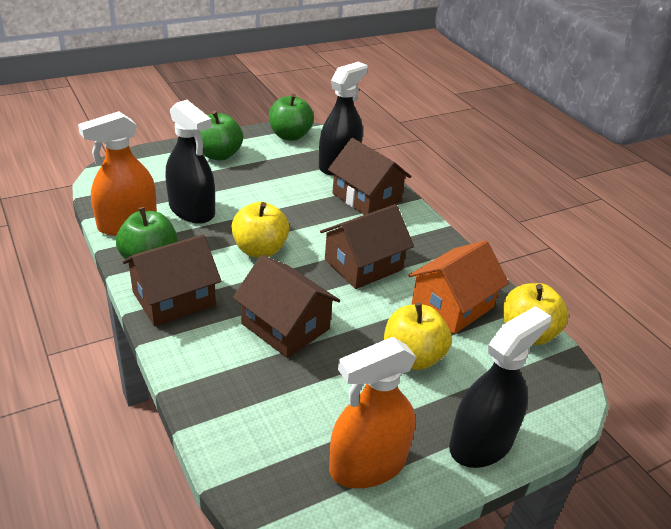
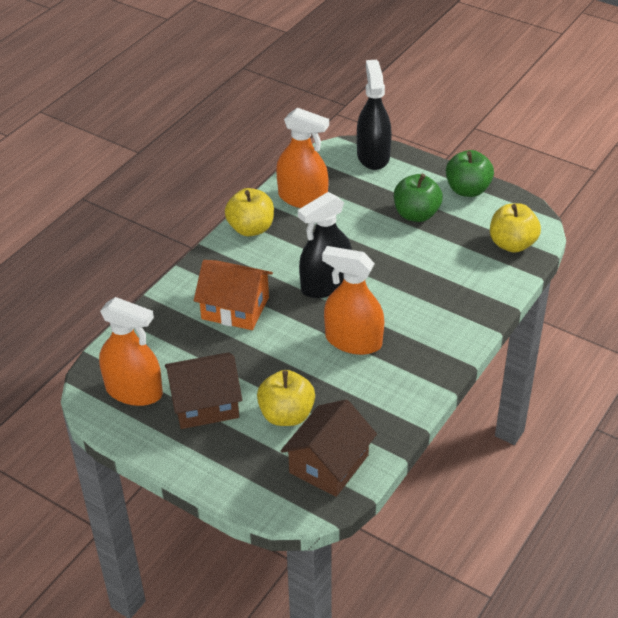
black spray bottle: [166,100,215,224] [319,62,368,176] [449,306,551,468] = 3 -> [298,192,352,298] [357,60,392,170] = 2
brown house: [123,234,221,326] [233,255,340,358] [320,204,414,289] [328,138,411,215] = 4 -> [165,352,242,429] [281,399,377,497] = 2
green apple: [116,207,178,259] [200,110,243,160] [269,94,314,141] = 3 -> [394,174,443,222] [446,150,494,197] = 2
orange spray bottle: [78,111,157,236] [329,337,417,488] = 2 -> [99,297,163,406] [276,108,329,208] [322,246,384,355] = 3

